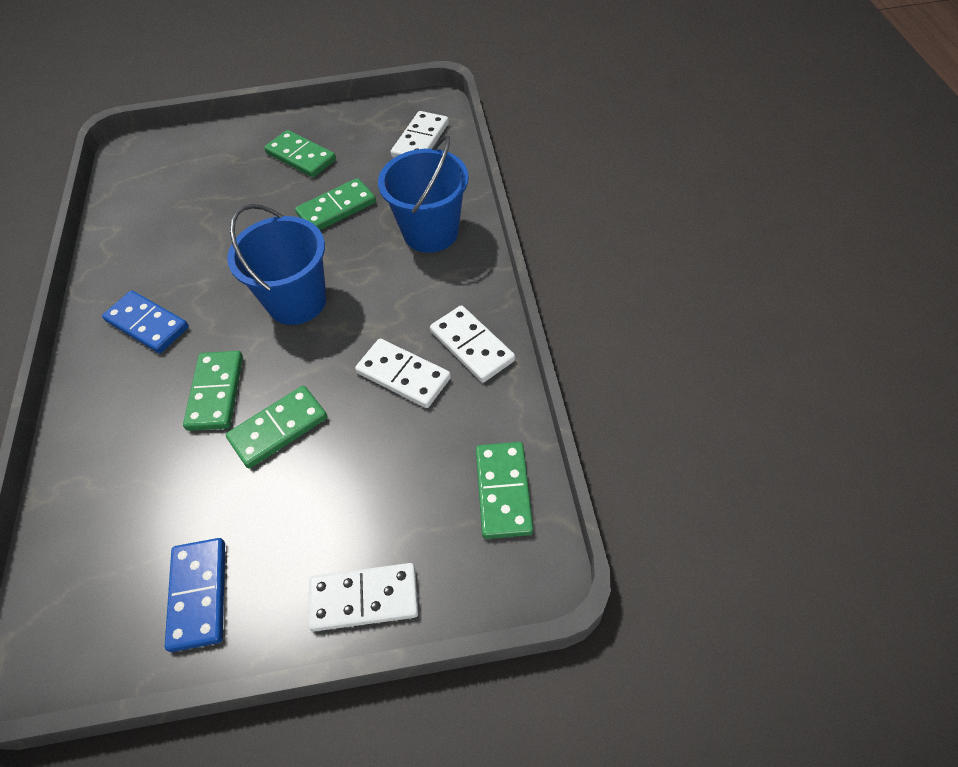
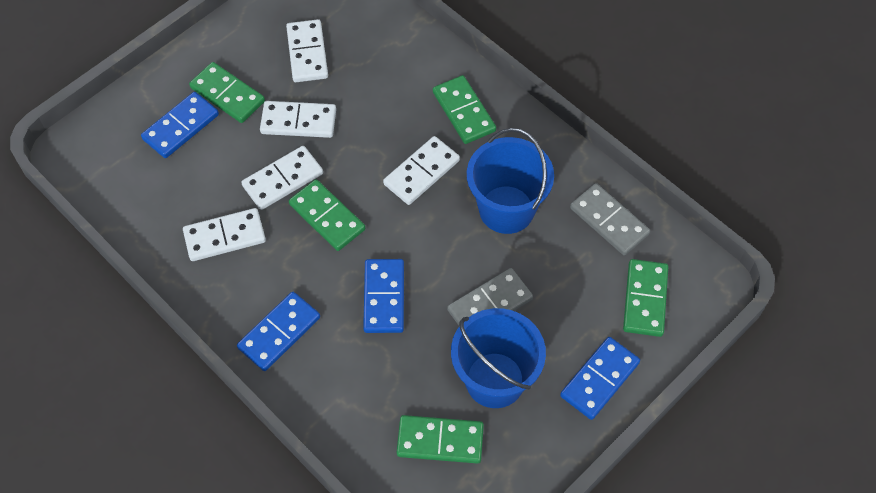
blue domino: [102,290,189,353] [165,538,225,652] = 2 -> [141,92,219,158] [237,292,320,371] [363,259,404,333] [560,337,640,420] = 4
grey domino: none = 0 -> [447,268,533,326] [570,183,650,255] = 2
white domino: [308,563,418,632] [355,339,451,408] [391,111,449,158] [430,305,515,383] = 4 -> [183,208,266,261] [241,146,323,210] [260,101,336,138] [286,19,328,82] [383,136,460,205] = 5

